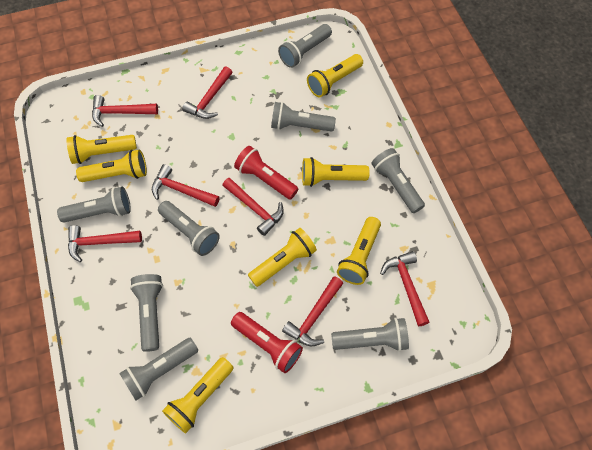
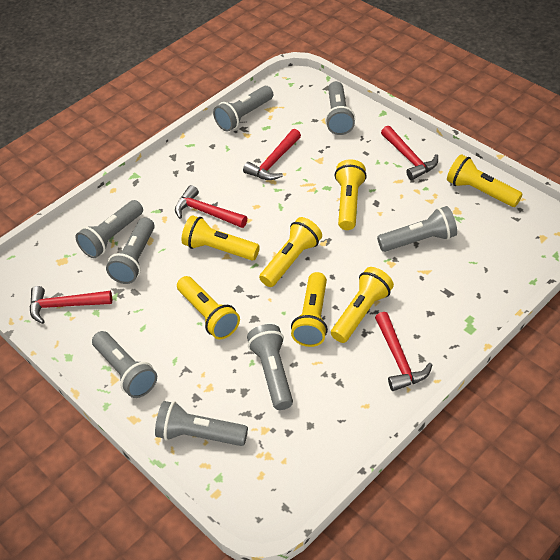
red flashlight: [231,312,303,373] [234,146,298,200] = 2 -> none = 0
red hammer: [68,225,142,262] [92,95,158,127] [152,164,220,207] [182,67,232,119] [222,178,284,236] [282,276,343,346] [380,251,430,326] = 7 -> [30,286,112,324] [175,185,247,228] [243,129,301,180] [375,312,432,391] [381,126,438,180] = 5

